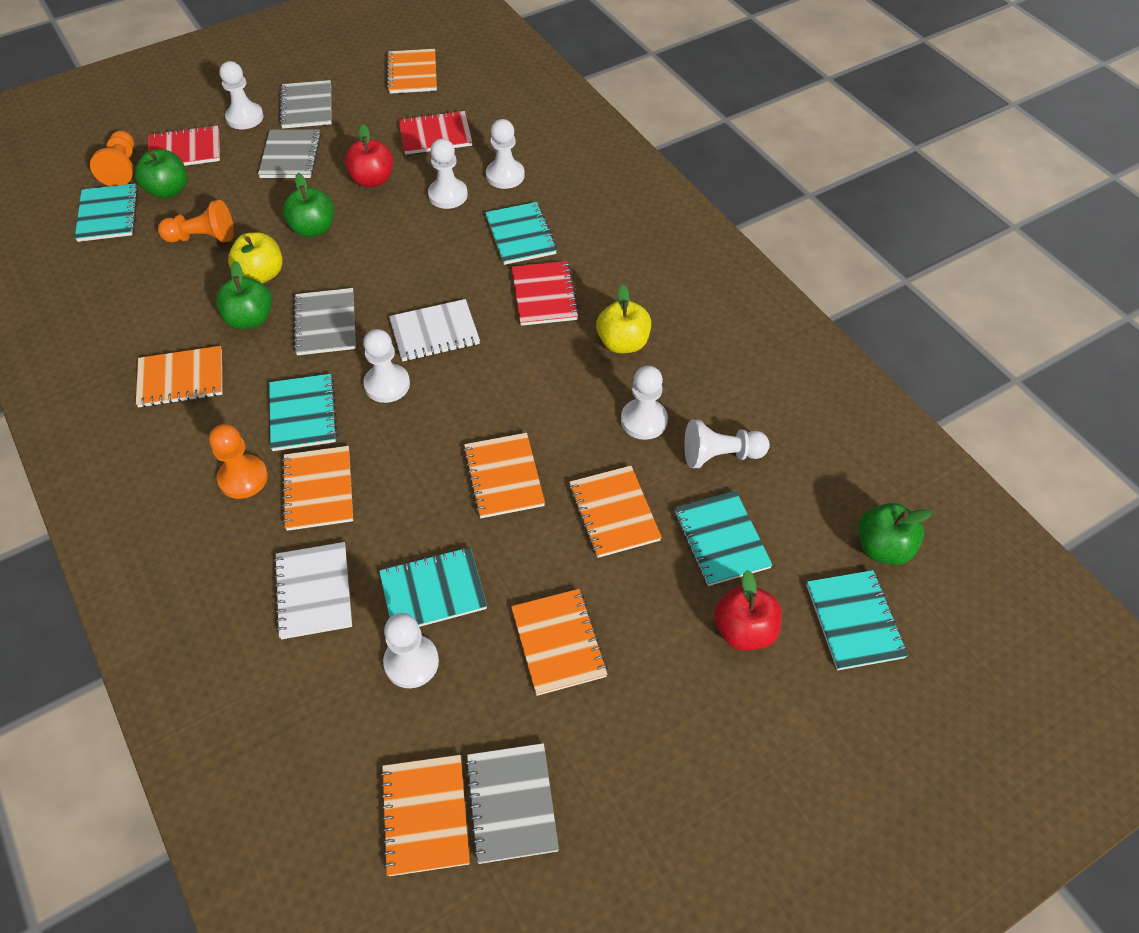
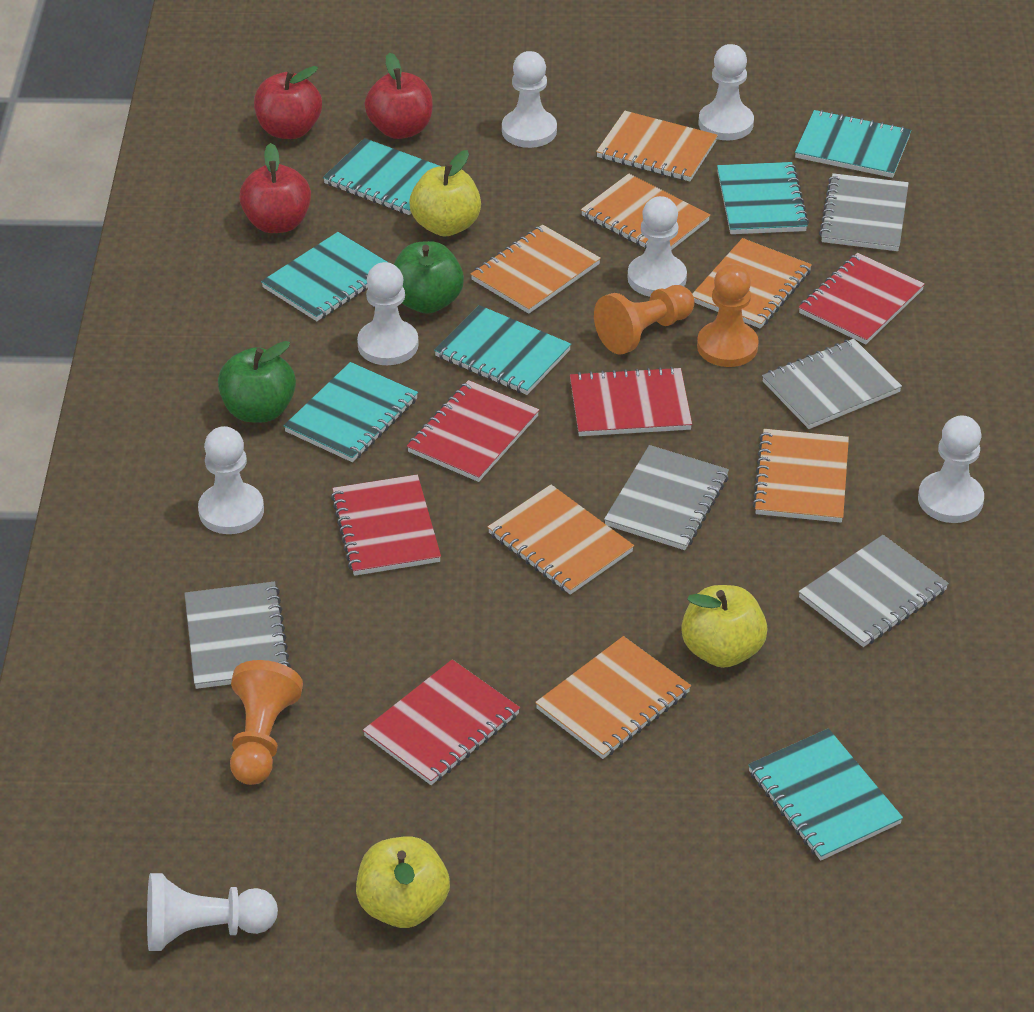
green apple: [135,149,187,199] [216,261,272,329] [282,173,334,237] [858,503,932,565] = 4 -> [218,341,296,422] [394,241,464,314] = 2
grey notebook: [258,130,321,178] [279,80,332,129] [293,288,356,355] [465,743,559,864] = 4 -> [184,582,291,689] [604,445,729,550] [762,339,902,429] [799,535,949,647] [819,173,909,251] = 5
red apple: [344,124,394,187] [714,570,782,651] = 2 -> [239,143,311,233] [254,66,322,139] [365,52,433,139] = 3
red notebook: [148,125,220,166] [399,110,472,155] [512,261,579,326] = 3 -> [331,475,441,576] [363,659,520,785] [407,380,539,482] [570,366,692,436] [799,253,925,344] = 5
turquoise notebook: [75,183,138,242] [269,374,338,451] [379,547,487,627] [485,202,557,265] [674,491,772,586] [806,570,908,670] = 6 -> [261,232,389,321] [284,362,418,462] [323,138,440,215] [434,305,571,395] [717,162,809,234] [748,729,903,860] [795,110,911,178] = 7
white notebook: [274,542,352,639] [389,299,480,362] = 2 -> none = 0
yellow apple: [228,232,283,283] [596,284,651,353] = 2 -> [356,836,450,928] [409,150,481,237] [681,585,767,668] = 3

